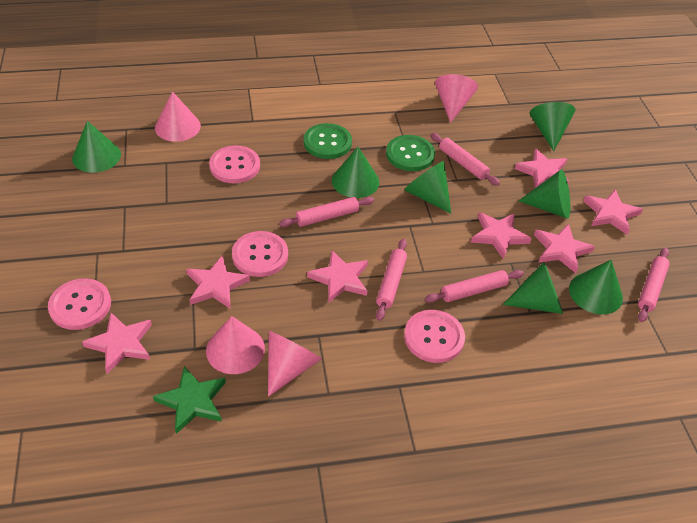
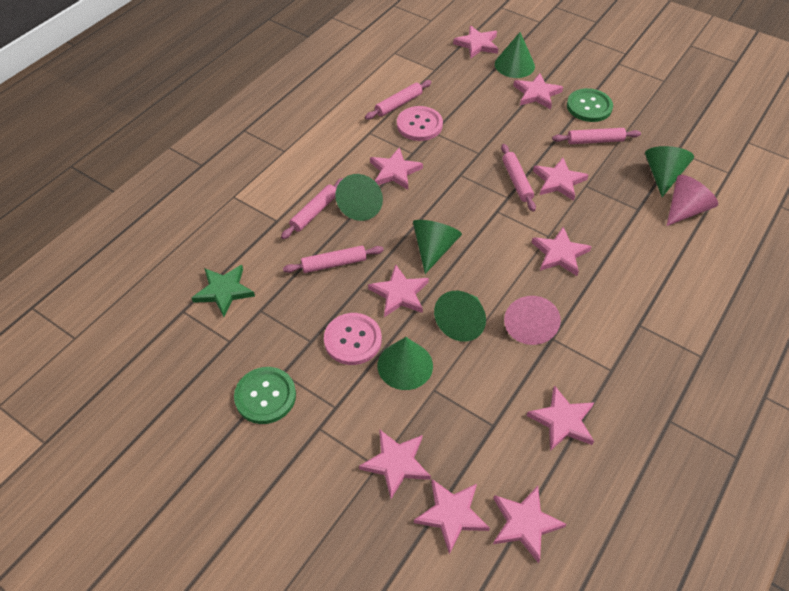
green cone: [72,121,121,173] [332,147,379,198] [404,161,451,213] [503,262,563,314] [519,169,570,219] [530,102,576,151] [569,260,623,314] = 7 -> [335,174,383,221] [377,337,433,390] [413,220,462,274] [434,291,486,341] [495,32,535,78] [645,146,694,197] = 6
pink button: [48,278,111,330] [209,146,260,183] [232,231,288,277] [404,310,465,363] = 4 -> [324,313,382,365] [397,106,443,141] = 2
pink cone: [155,91,201,142] [206,316,265,374] [268,331,322,397] [435,74,478,123] = 4 -> [504,296,561,345] [667,175,718,226] = 2
pink star: [82,313,152,374] [186,255,250,309] [307,250,368,303] [471,212,532,259] [515,148,569,188] [534,224,595,273] [583,189,643,235] = 7 -> [359,429,431,499] [368,264,429,317] [370,147,423,190] [414,479,490,555] [453,26,498,58] [493,486,567,563] [513,73,563,109] [527,385,595,451] [531,227,592,276] [533,158,588,201] = 10

